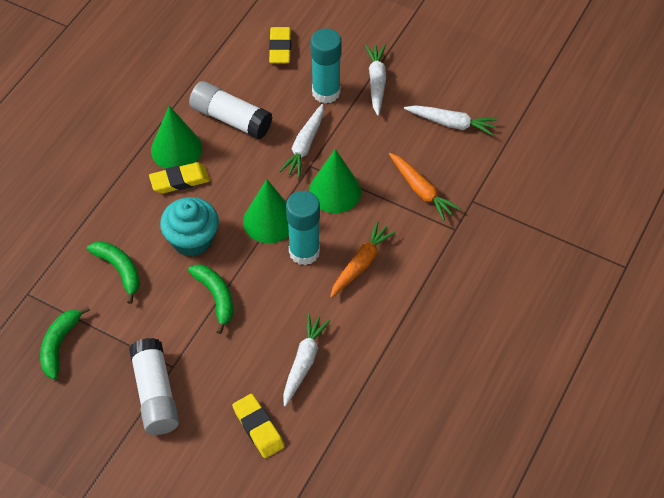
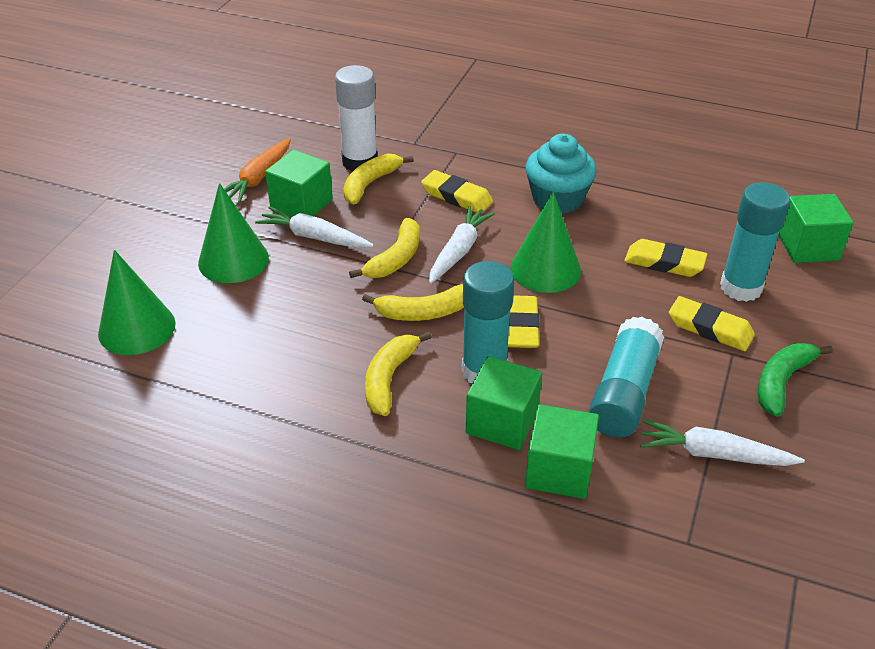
green banana: [40,306,90,379] [87,241,140,304] [188,264,233,334] = 3 -> [758,343,833,417] = 1
green cube: none = 0 -> [265,149,333,217] [466,356,542,450] [525,404,599,499] [779,194,853,263] = 4
orange carrot: [330,221,396,298] [389,153,460,221] = 2 -> [224,138,291,203] = 1
turquoise glue stick: [286,191,320,265] [310,28,342,103] = 2 -> [462,261,514,383] [589,317,664,438] [720,182,790,302] = 3
white carrot: [279,104,324,178] [283,314,331,407] [365,44,386,116] [404,105,497,136] = 4 -> [255,206,374,248] [429,206,495,284] [640,419,805,466] = 3
white glue stick: [129,338,179,435] [189,81,273,139] = 2 -> [335,65,377,172] = 1
yellow banana: none = 0 -> [343,154,414,204] [349,218,420,278] [362,284,464,321] [365,331,432,416] = 4
yellow eraser: [149,162,210,194] [232,394,285,458] [269,27,291,63] = 3 -> [421,170,493,213] [508,295,540,348] [624,239,707,277] [669,296,755,351] = 4

